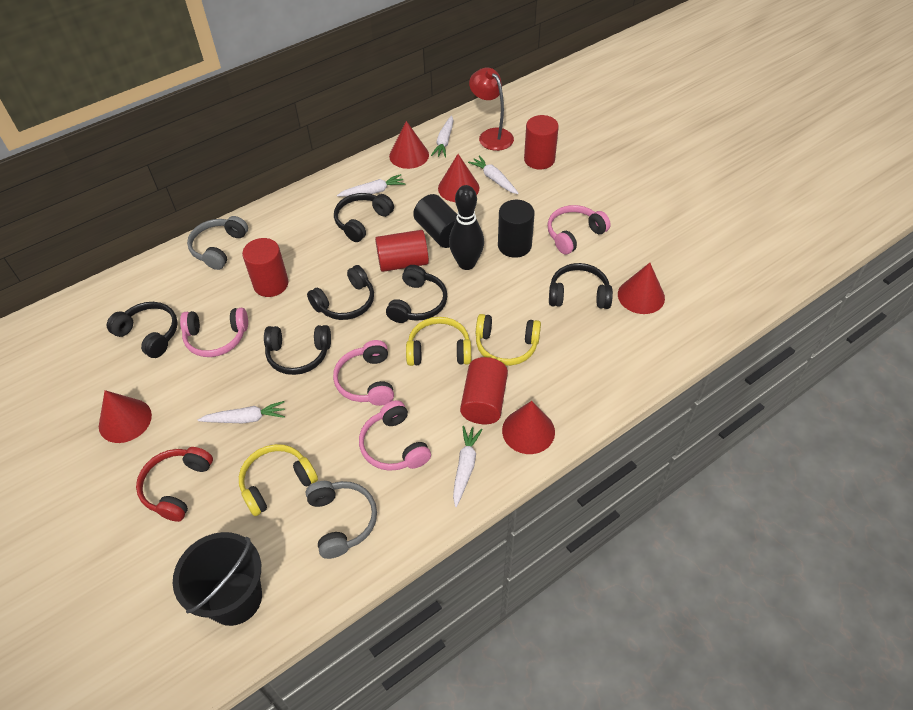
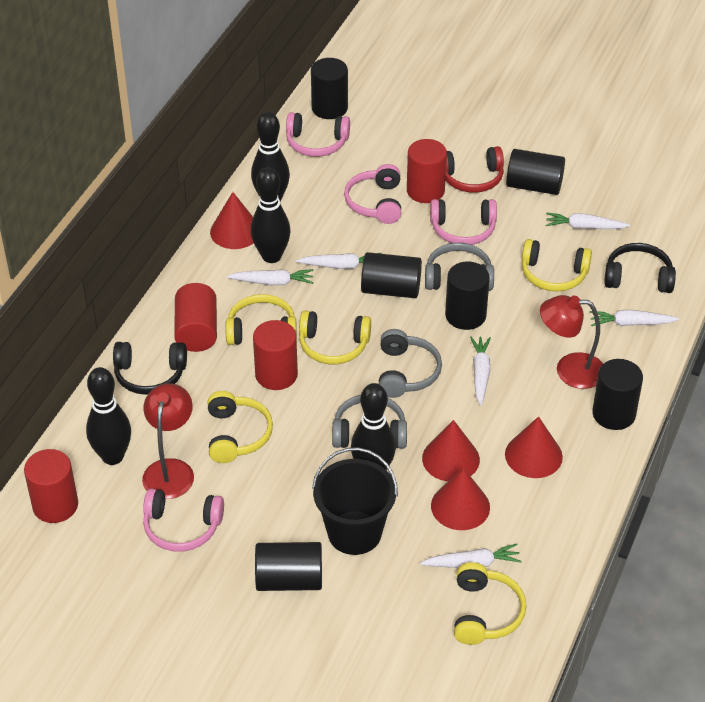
black bowling pin: [449,185,484,270] = 1 -> [86,367,131,465] [251,112,290,202] [251,167,291,263] [351,383,396,470] = 4
black cylinder: [413,194,457,248] [498,200,535,258] = 2 -> [255,542,322,591] [311,58,348,119] [361,252,422,298] [445,262,490,330] [506,149,565,195] [592,359,643,430] = 6
black headphones: [107,302,178,358] [264,325,331,375] [307,265,374,320] [334,193,394,242] [386,265,447,323] [549,263,613,309] = 6 -> [113,342,187,395] [604,243,676,293] = 2
grey headphones: [187,216,248,270] [306,481,377,559] = 2 -> [332,395,407,449] [379,329,442,398] [425,243,494,291] = 3
red cone: [99,390,152,443] [389,121,429,169] [438,154,479,202] [502,401,555,454] [618,263,665,314] = 5 -> [210,192,254,249] [422,420,480,482] [431,468,490,530] [505,416,563,478] = 4
red lamp: [469,68,514,151] = 1 -> [142,383,194,499] [540,295,603,389] = 2
white carrot: [198,401,285,423] [337,174,405,197] [431,115,453,158] [453,426,483,507] [468,155,519,194] = 5 -> [227,269,314,285] [296,253,382,269] [420,544,522,568] [470,336,491,405] [546,213,631,229] [590,310,680,326] = 6
yellow headphones: [239,444,318,516] [406,317,471,366] [476,314,541,366] = 3 -> [208,391,273,463] [226,294,297,345] [299,311,371,364] [454,562,526,645] [522,239,592,292] = 5

